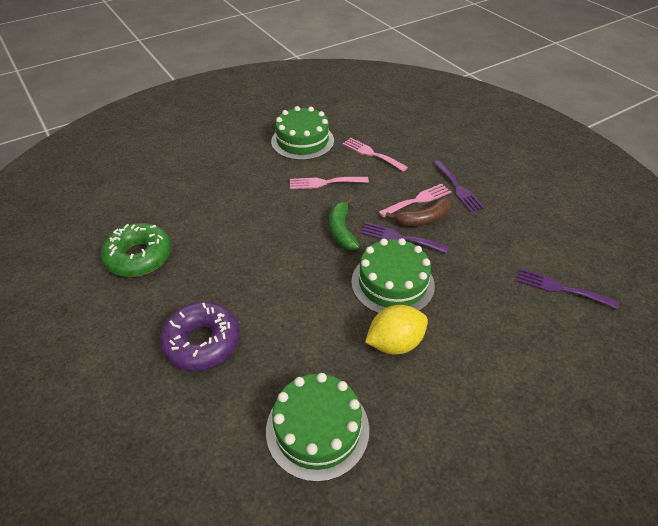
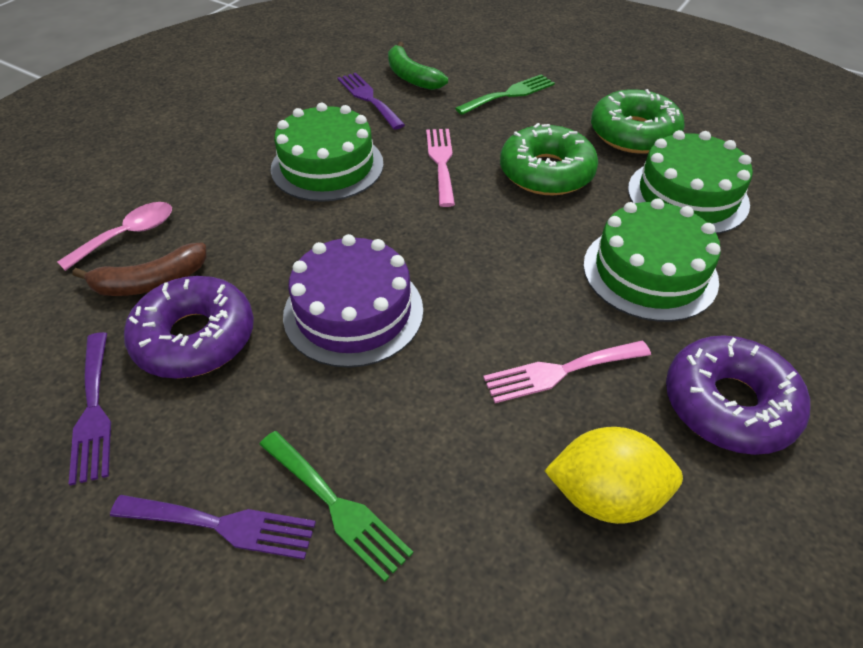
green donut: [101,223,172,277] = 1 -> [500,123,598,195] [591,89,685,154] = 2
green fork: none = 0 -> [259,431,413,582] [455,74,555,115] = 2
pink fork: [290,177,369,189] [342,138,408,172] [379,184,451,218] = 3 -> [426,129,455,207] [483,341,651,403] = 2
pink spoon: none = 0 -> [57,202,172,271] = 1
purple cake: none = 0 -> [283,234,423,368] = 1
purple donut: [160,301,240,371] = 1 -> [124,276,254,378] [666,335,810,455] = 2

